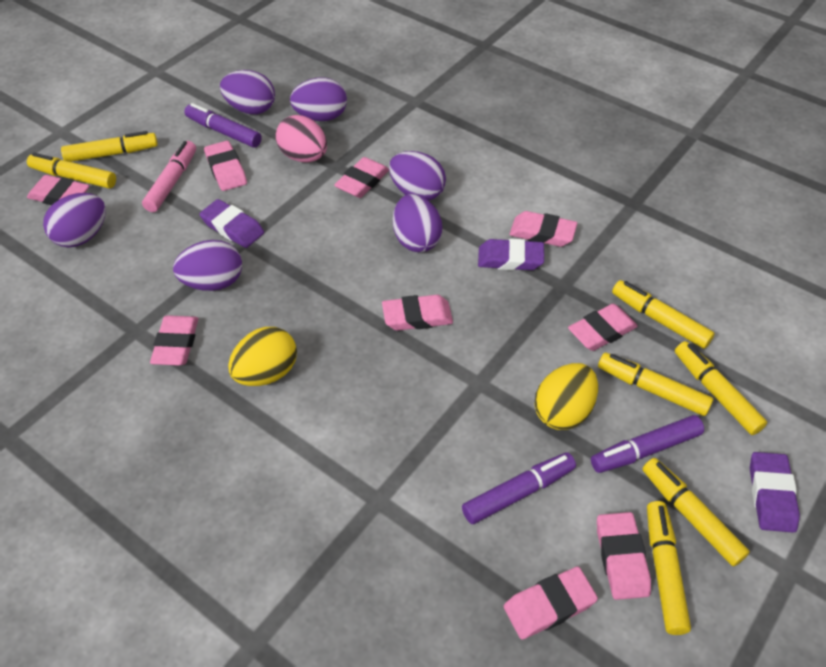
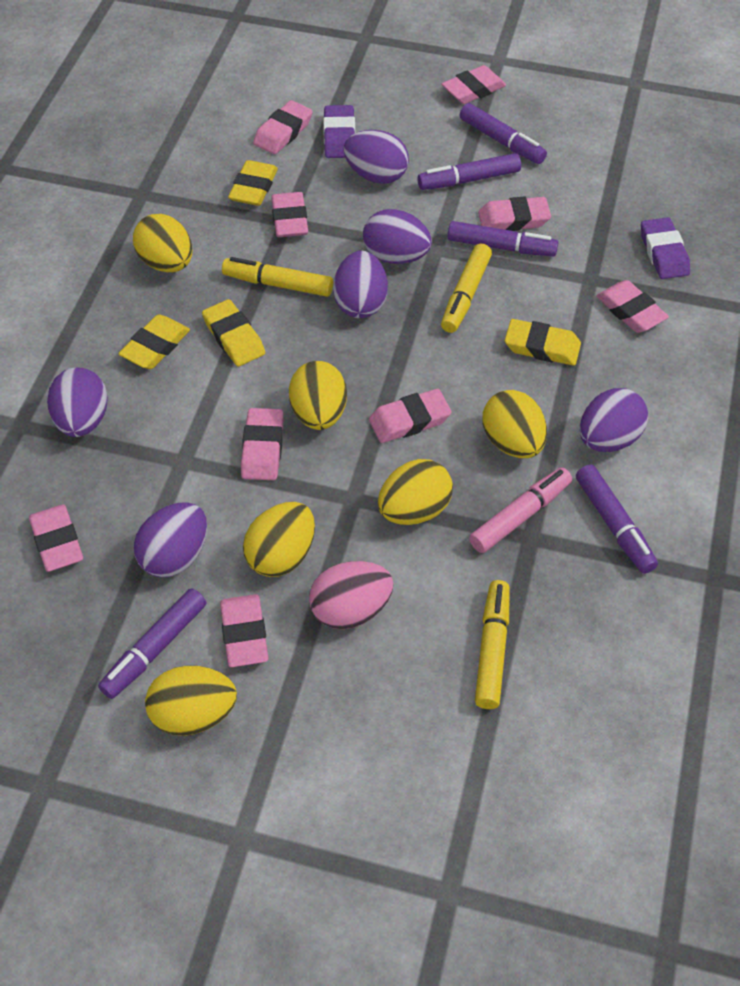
purple eraser: [199,199,264,248] [478,239,544,270] [750,452,800,533] = 3 -> [323,105,355,158] [641,217,690,279] = 2
purple marker: [184,103,262,148] [462,453,576,524] [591,415,704,473] = 3 -> [98,588,206,699] [417,153,521,190] [448,221,559,257] [460,103,547,164] [576,464,658,574] = 5
yellow egg: [228,327,297,386] [534,363,598,430] = 2 -> [133,214,192,272] [145,666,237,736] [243,502,315,577] [289,361,347,430] [378,459,453,525] [483,390,547,458] = 6
yellow eraser: none = 0 -> [119,315,190,369] [202,299,265,366] [228,160,278,206] [505,319,581,366] = 4
yellow marker: [27,153,116,188] [61,131,158,162] [598,353,713,416] [612,280,715,349] [642,458,750,566] [647,501,691,635] [675,341,767,435] = 7 -> [222,257,333,297] [441,243,492,333] [475,580,510,709] = 3

